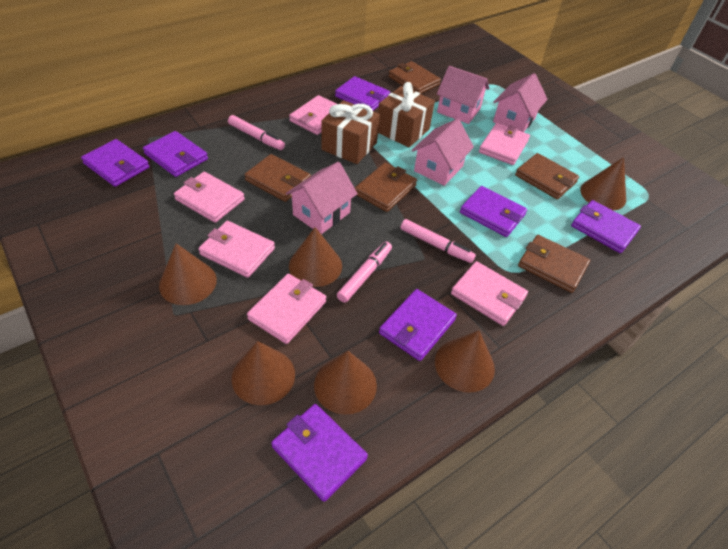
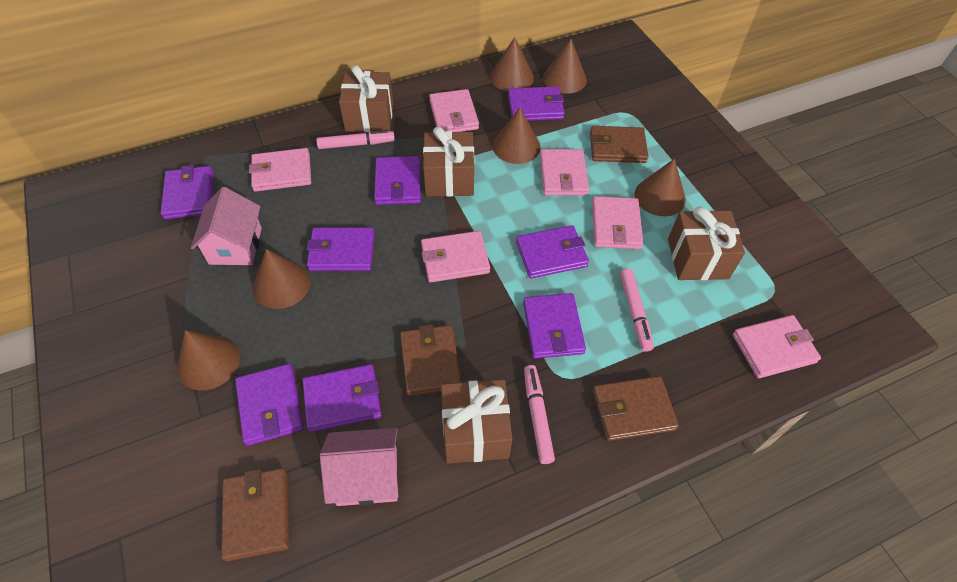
brown gift: [321,100,380,164] [378,82,435,147] = 2 -> [339,65,393,132] [423,126,474,197] [441,379,512,464] [668,206,745,280] = 4
brown wallet: [244,154,311,202] [355,163,417,212] [388,61,441,94] [515,153,579,199] [518,235,590,293] = 5 -> [221,468,289,562] [400,324,462,397] [590,126,649,163] [593,376,679,441] = 4
pink house: [286,162,358,234] [412,119,474,186] [437,66,489,124] [493,73,548,132] = 4 -> [191,187,262,265] [320,428,399,506] = 2
purple wallet: [81,139,150,187] [143,131,208,177] [271,404,368,502] [335,76,390,111] [379,289,457,361] [460,186,527,237] [571,200,641,253] = 7 -> [160,165,214,219] [235,364,304,446] [302,364,381,432] [307,227,374,271] [374,156,421,205] [508,86,565,121] [516,225,589,278] [523,293,586,359] = 8

